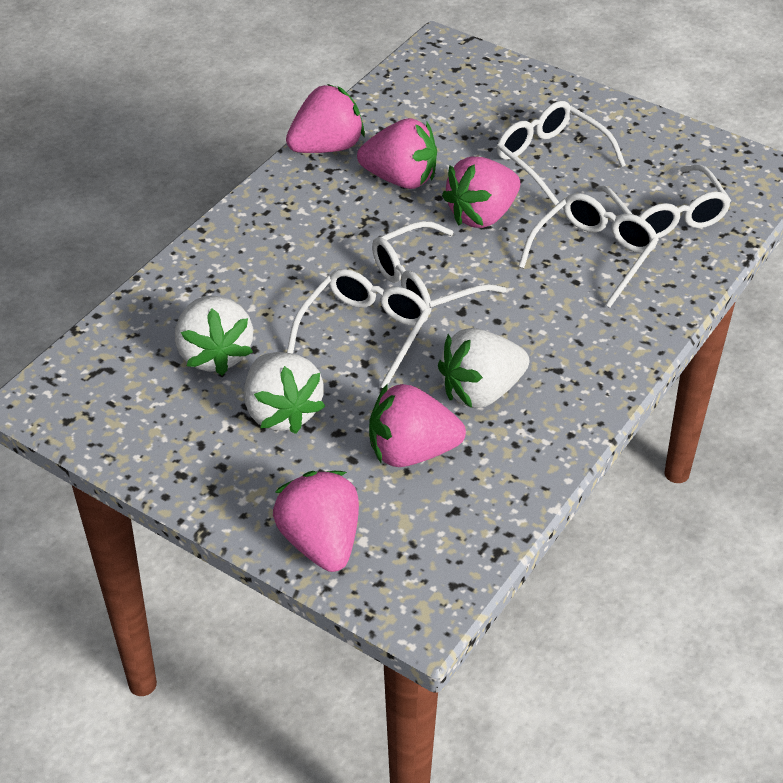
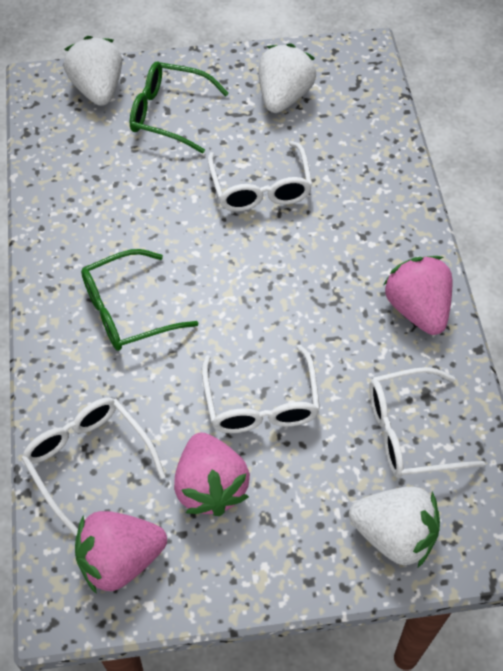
green glasses: none = 0 -> [81,249,198,351] [130,62,229,153] = 2
pink strawberry: [273,471,359,572] [286,84,365,153] [357,118,437,189] [369,383,466,467] [442,157,520,228] = 5 -> [75,511,167,594] [174,433,250,516] [383,256,452,335] = 3
white glasses: [287,269,430,388] [372,221,507,314] [497,101,626,205] [518,193,659,308] [597,165,731,238] = 5 -> [21,398,166,536] [202,345,320,433] [208,141,312,212] [369,367,485,478] = 4

